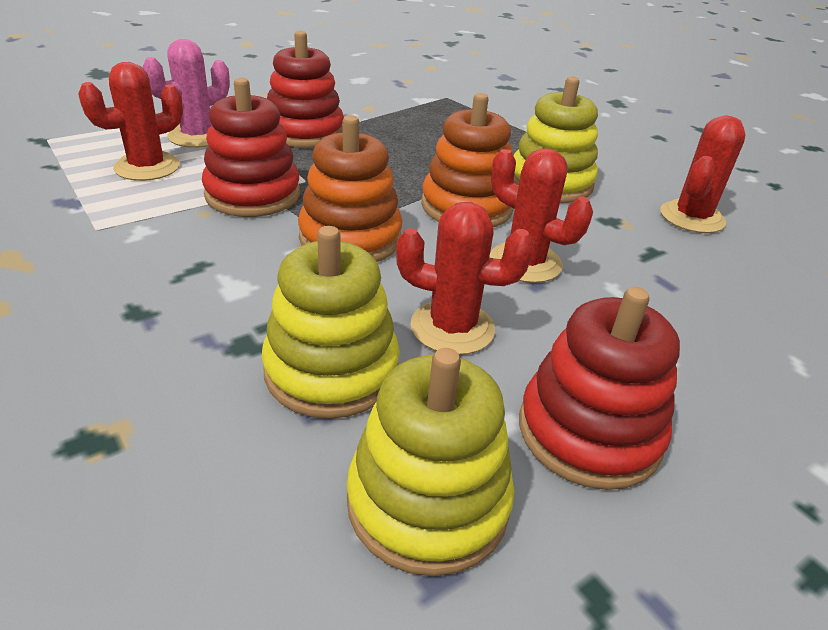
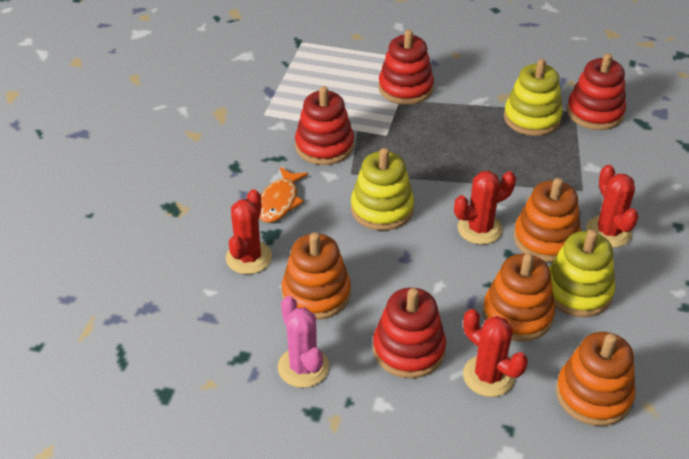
orange fish: none = 0 -> [259,167,308,222] = 1
orange stacking toy: [298,115,402,262] [421,93,514,227] = 2 -> [282,232,351,320] [483,253,555,342] [514,178,581,262] [556,332,635,426] = 4
red stacking toy: [202,78,300,217] [267,31,344,148] [519,287,680,490] = 3 -> [295,86,354,165] [373,288,446,378] [378,30,434,105] [567,53,626,130] = 4

